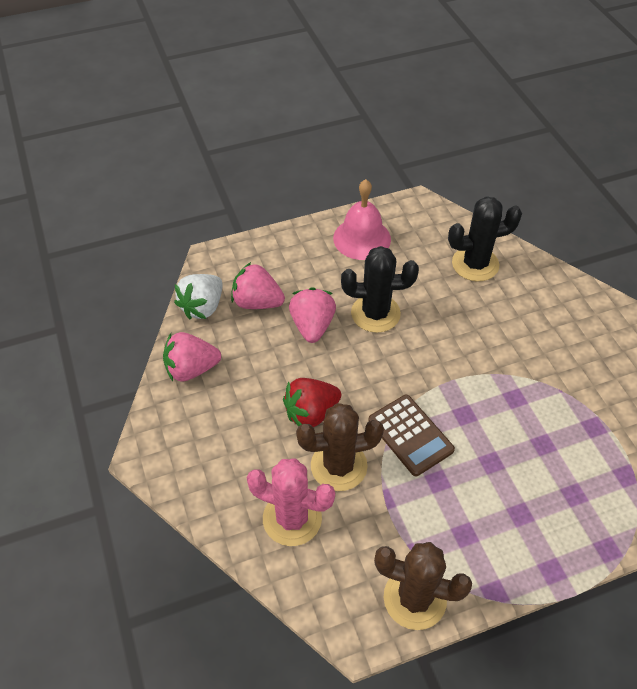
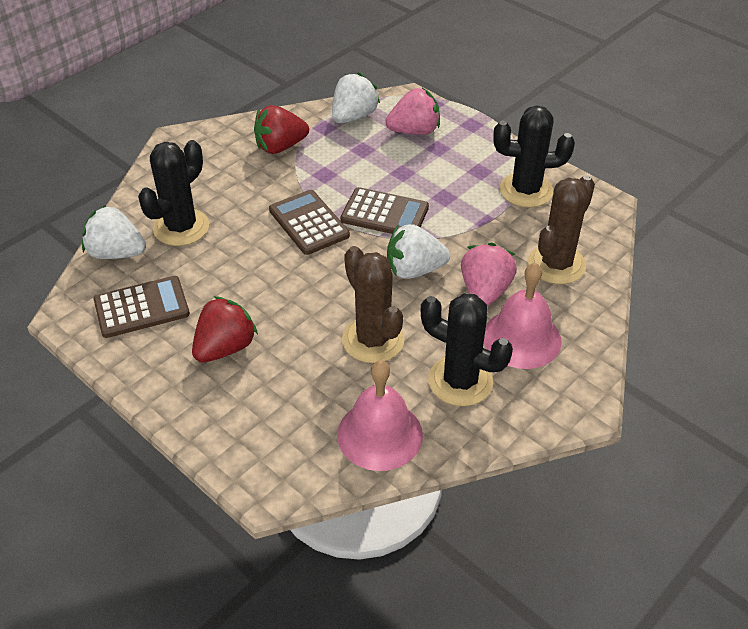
black cactus: [341,246,419,333] [448,196,522,281] = 2 -> [138,140,209,246] [421,293,513,406] [493,105,575,208] = 3
brown calculator: [368,395,455,476] = 1 -> [94,276,190,338] [269,190,350,255] [341,187,429,234] = 3
pink bell: [333,179,391,260] = 1 -> [337,360,423,471] [484,263,562,369] = 2
pink cactus: [247,458,335,546] = 1 -> none = 0
pink strawberry: [163,332,221,381] [231,262,285,309] [289,287,336,343] = 3 -> [385,88,440,135] [461,243,517,307] = 2
red strawberry: [283,378,341,427] = 1 -> [192,296,258,363] [254,105,309,154] = 2
white strawberry: [174,274,223,319] = 1 -> [82,205,146,259] [332,72,380,123] [387,224,450,279] = 3

